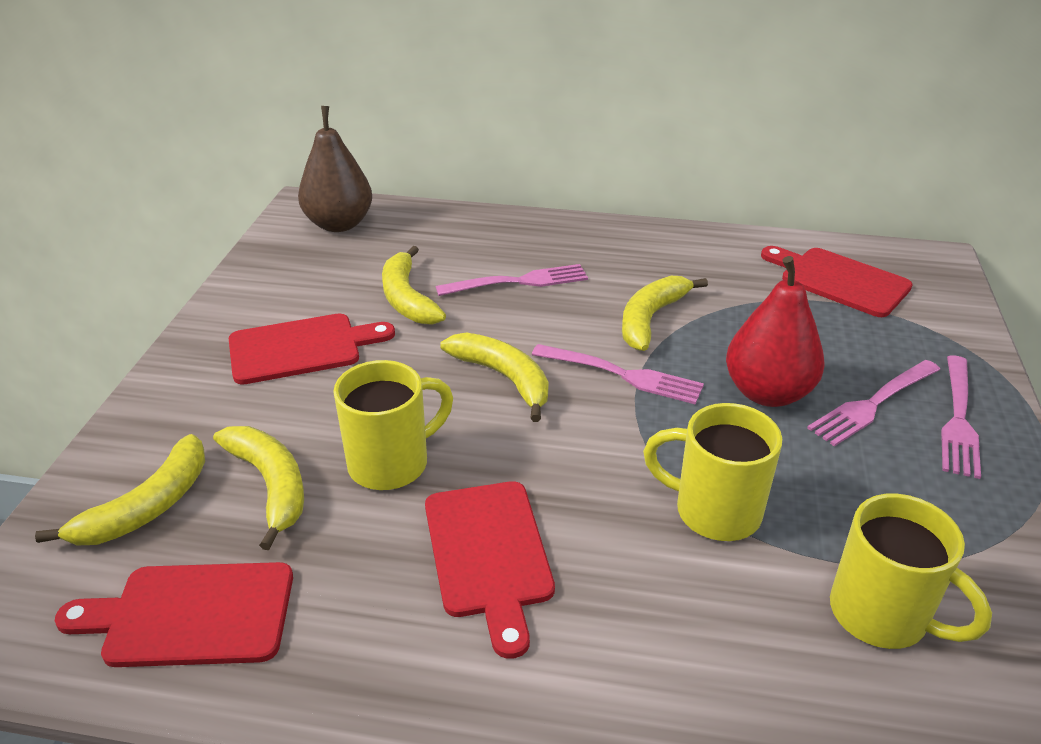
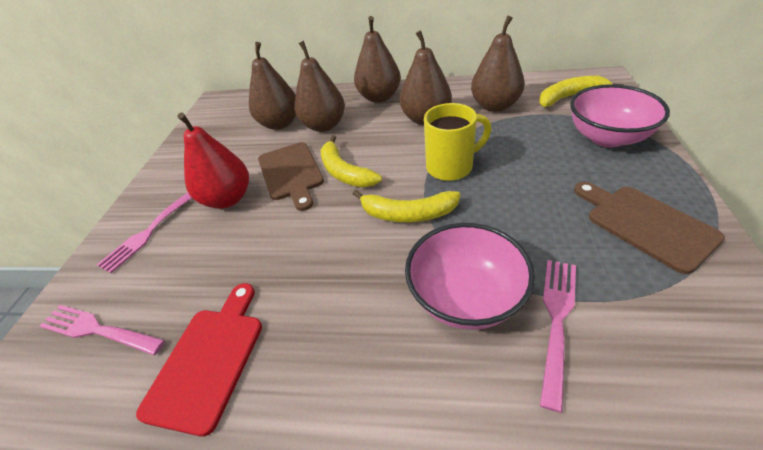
brown cutting board: none = 0 -> [258,142,324,211] [574,181,725,274] = 2
brown pear: [298,106,372,232] = 1 -> [249,42,296,130] [294,41,345,132] [354,16,401,103] [400,30,452,125] [471,15,525,112] = 5
pink bowl: none = 0 -> [405,223,535,330] [570,84,670,147] = 2
pink fork: [436,264,588,296] [532,344,704,404] [807,360,941,446] [941,355,981,479] = 4 -> [39,305,165,355] [97,192,192,273] [540,260,576,413] = 3
red cutting board: [55,562,293,667] [229,314,395,385] [425,481,555,659] [761,246,913,317] = 4 -> [136,283,262,437] = 1
yellow banana: [35,434,205,545] [213,426,304,550] [382,246,446,325] [440,332,549,422] [622,276,708,351] = 5 -> [320,135,382,187] [353,190,460,222] [539,76,624,107] = 3
yellow mug: [333,360,453,490] [643,403,782,541] [830,493,992,649] = 3 -> [424,103,491,181] = 1

